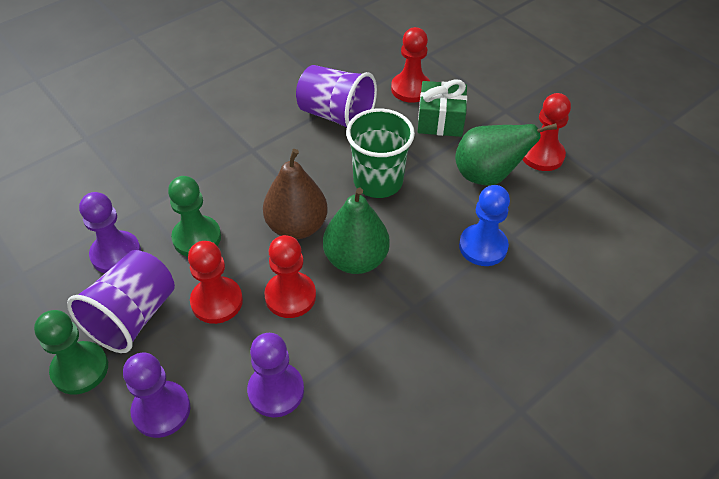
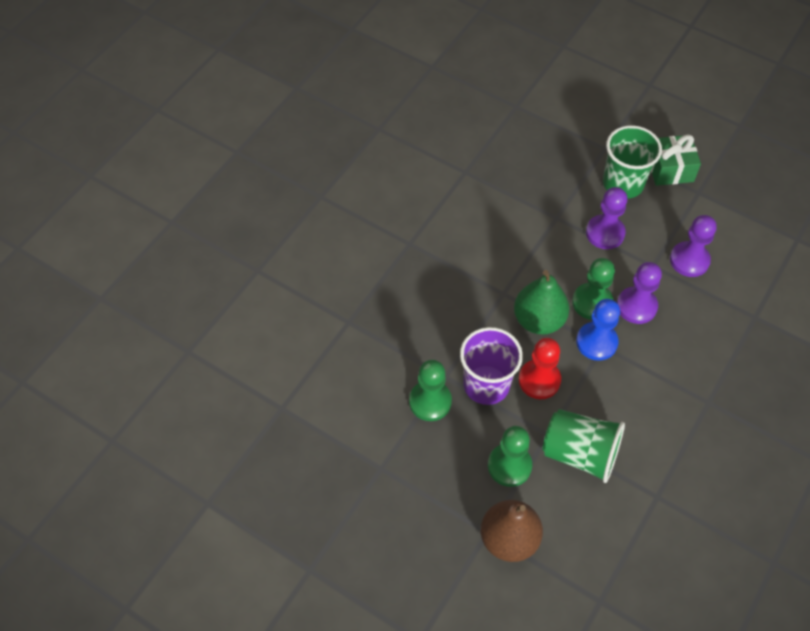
green cup: [346,108,415,198] = 1 -> [543,409,625,483] [603,125,662,199] = 2
green pawn: [34,310,108,395] [168,176,221,257] = 2 -> [409,360,452,421] [488,426,532,487] [572,258,615,320] = 3
green pear: [323,188,390,274] [455,123,557,186] = 2 -> [514,270,569,335] = 1
purple cup: [67,250,175,353] [296,65,377,128] = 2 -> [460,327,523,405] = 1
red pawn: [188,241,243,324] [264,235,316,318] [391,27,430,103] [522,93,571,171] = 4 -> [519,338,561,399] = 1

